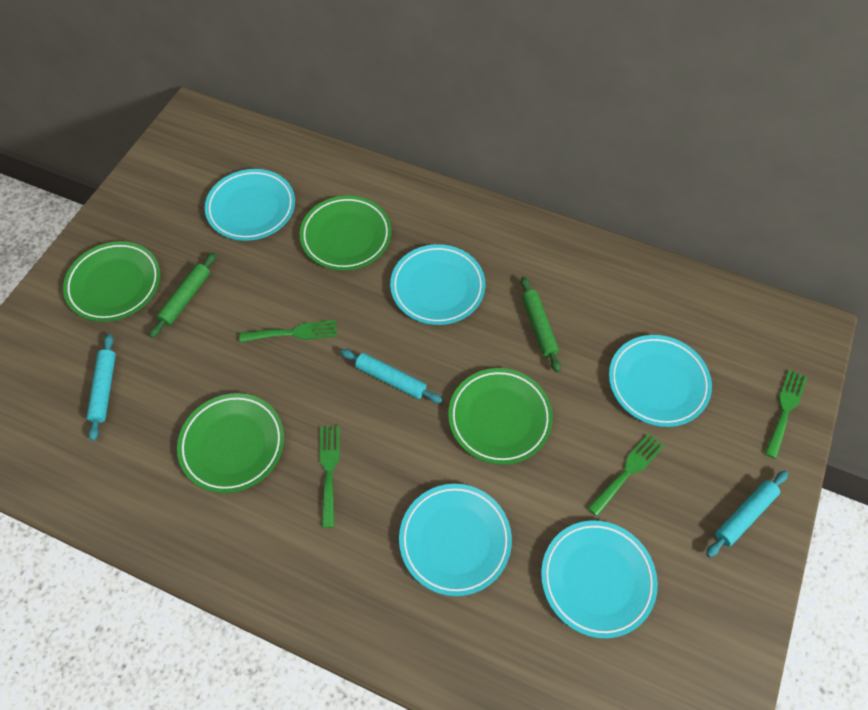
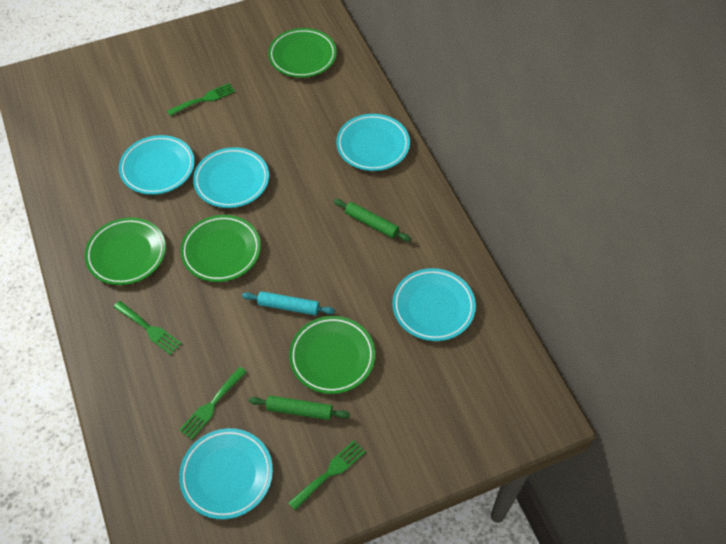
turquoise rolling pin: [87,334,116,441] [340,349,443,403] [706,471,788,557] = 3 -> [242,291,335,315] = 1

